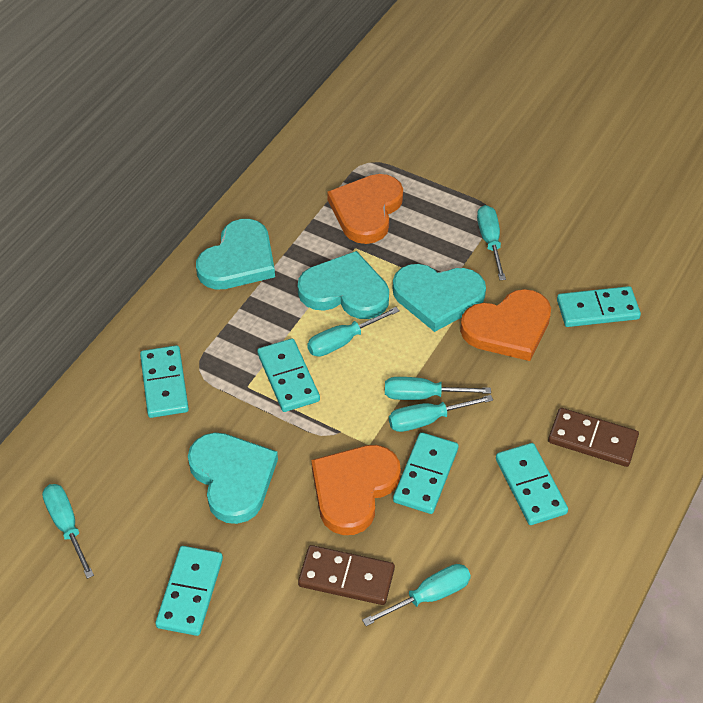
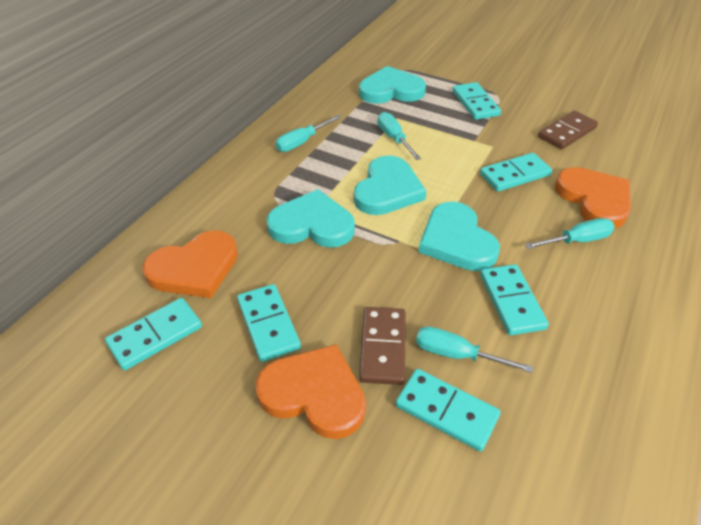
turquoise screwdriver: [42,484,94,579] [307,307,399,357] [362,564,471,626] [385,377,491,400] [389,395,493,432] [477,205,506,280] = 6 -> [275,115,341,152] [377,112,421,160] [416,326,533,373] [525,218,615,249] = 4

